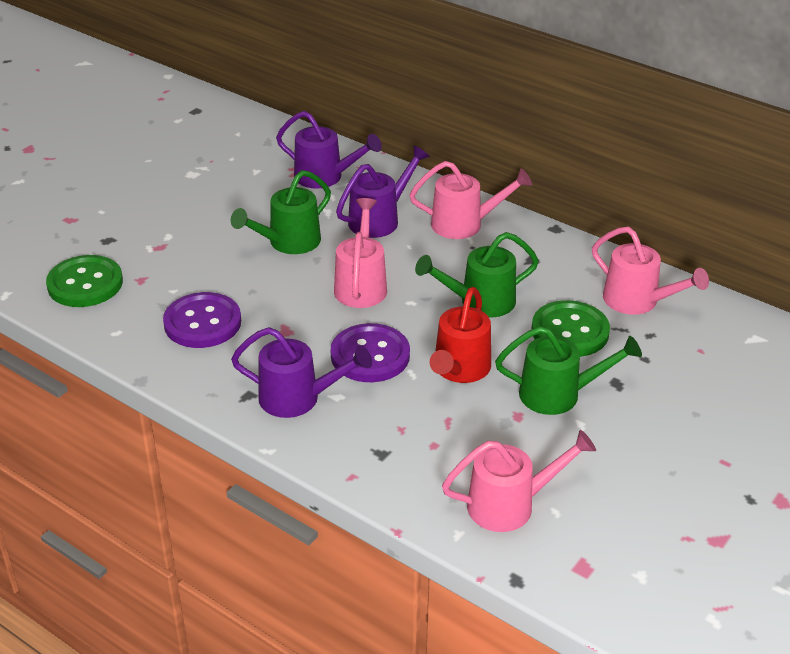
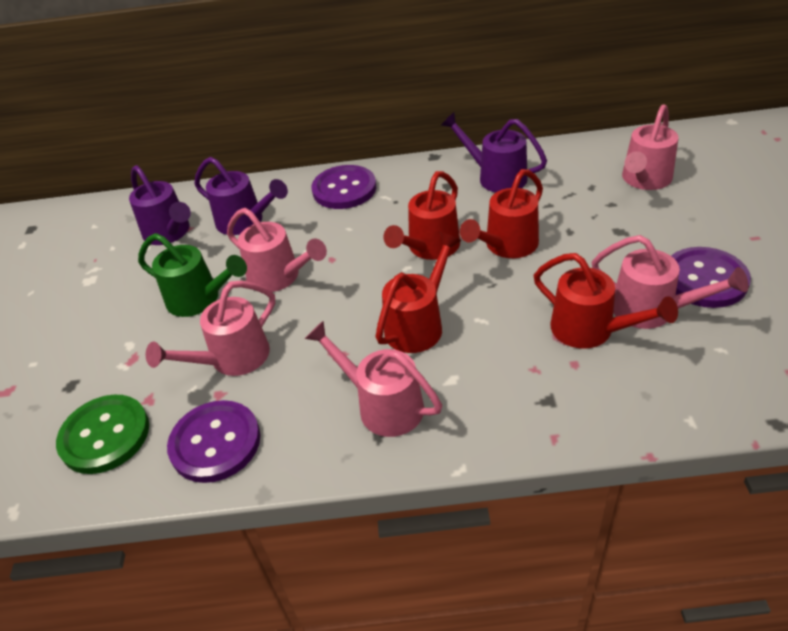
green button: [46,255,123,307] [531,300,610,357] = 2 -> [56,395,149,474] = 1
green watering can: [231,170,331,254] [415,232,539,317] [495,326,642,415] = 3 -> [138,233,247,317] = 1
pink watering can: [334,198,387,308] [409,161,532,239] [442,430,596,532] [592,227,709,315] = 4 -> [146,280,275,376] [227,208,327,292] [305,321,442,437] [592,235,748,329] [622,104,678,190] = 5
purple button: [163,292,241,348] [331,323,410,382] = 2 -> [167,400,261,483] [312,165,376,209] [671,247,751,308] = 3
red watering can: [429,287,491,383] = 1 -> [376,232,462,353] [383,171,460,260] [460,169,543,258] [534,253,678,349] = 4

